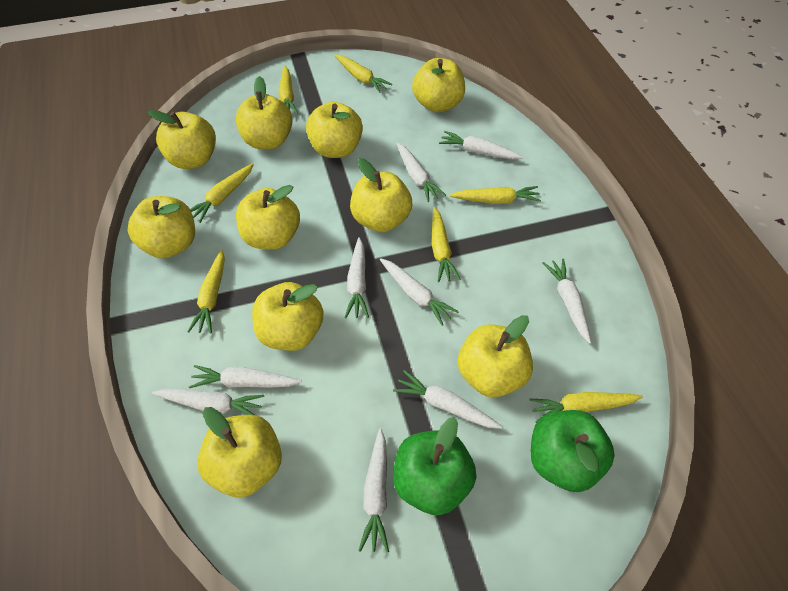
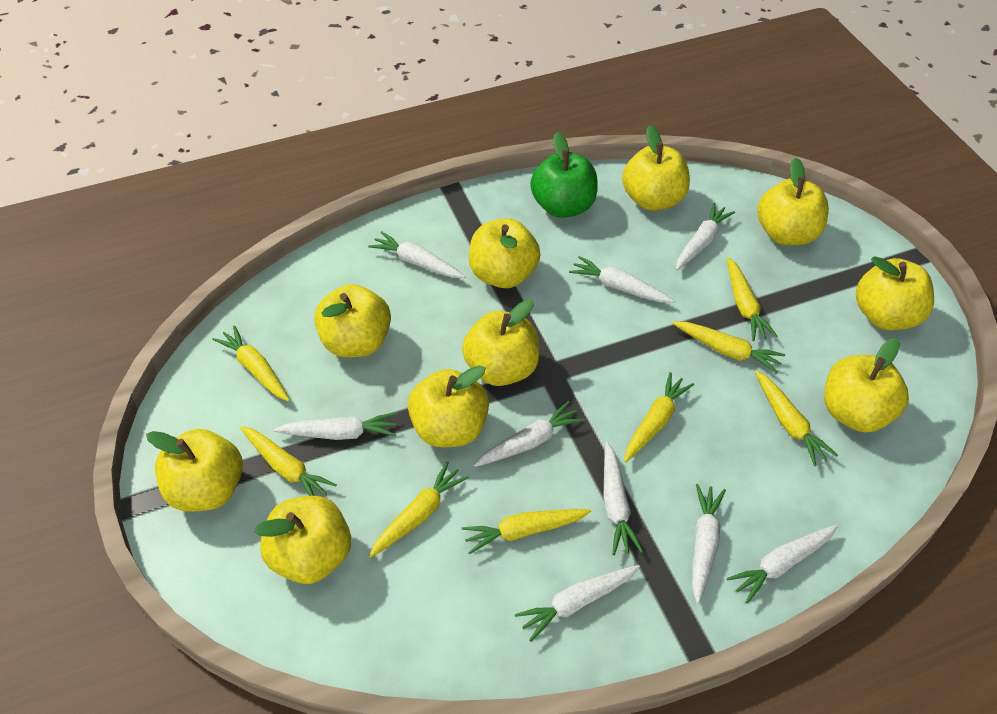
green apple: [393,417,477,515] [531,410,615,492] = 2 -> [530,132,598,218] = 1
yellow carrot: [187,250,225,334] [190,163,254,223] [278,65,298,115] [334,54,392,93] [431,207,461,282] [449,186,541,204] [529,392,643,423] = 7 -> [212,325,290,402] [240,426,337,496] [369,461,469,558] [462,509,591,554] [624,372,694,463] [672,322,785,374] [727,257,778,341] [755,371,838,467] = 8

